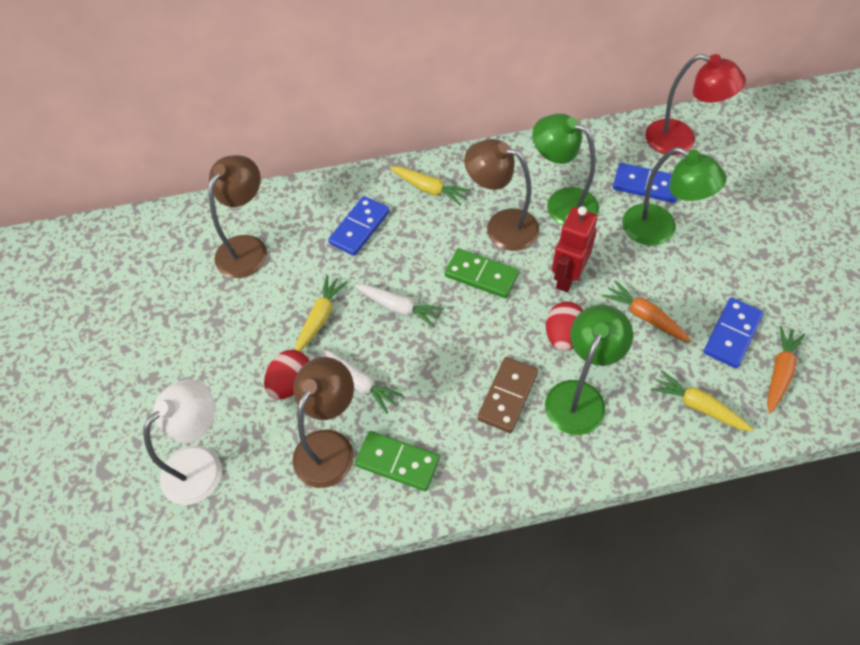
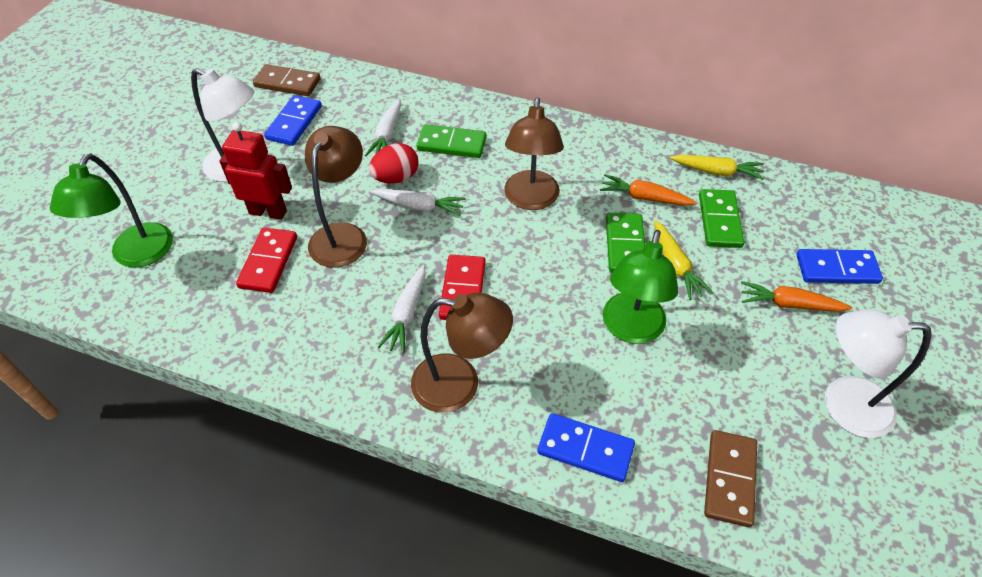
brown domino: [477,357,538,433] = 1 -> [253,64,321,96] [704,430,757,527] = 2
green domino: [355,431,440,491] [445,248,519,298] = 2 -> [416,124,486,158] [606,213,645,273] [699,189,744,248] = 3
green lamp: [533,114,599,226] [545,305,633,435] [622,147,727,246] = 3 -> [50,154,173,267] [603,230,678,344] = 2
red domino: none = 0 -> [236,227,297,293] [439,255,486,320] = 2
red egg: [264,350,309,399] [546,301,583,351] = 2 -> [369,143,418,184] = 1
red lamp: [645,54,746,155] = 1 -> none = 0
white carrot: [320,349,403,414] [354,284,444,327] = 2 -> [365,99,401,156] [371,189,466,216] [377,265,426,354] = 3
white lamp: [143,379,222,505] = 1 -> [191,68,254,182] [825,310,931,438] = 2
yellow carrot: [295,275,347,351] [390,166,470,205] [651,370,754,432] = 3 -> [654,220,713,300] [670,155,764,180] = 2

